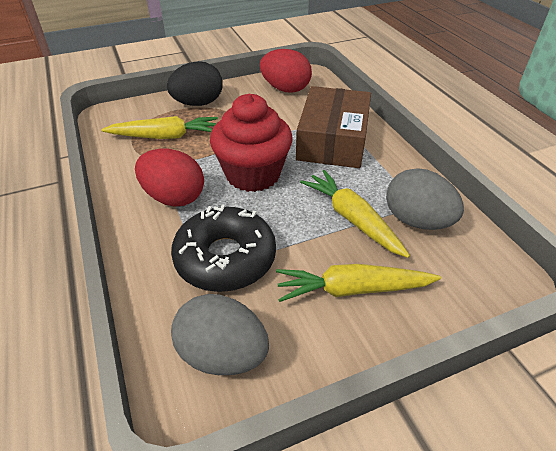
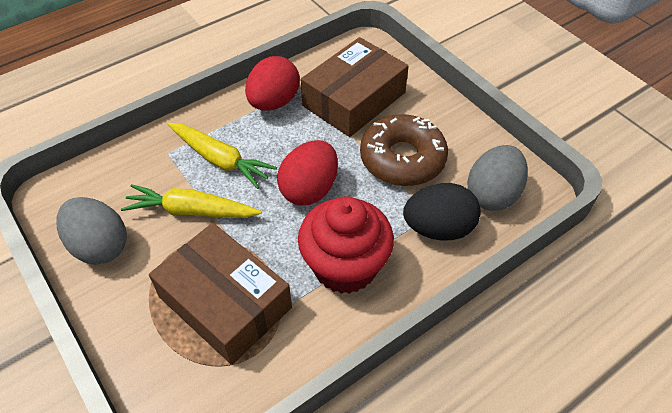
black donut: [171,204,276,292] = 1 -> none = 0
brown box: [296,86,371,168] = 1 -> [149,223,292,365] [301,37,409,137] = 2
brown donut: none = 0 -> [360,114,448,186] = 1
yellow carrot: [101,116,218,139] [276,264,441,302] [300,170,410,258] = 3 -> [121,184,262,218] [168,123,277,189] = 2

